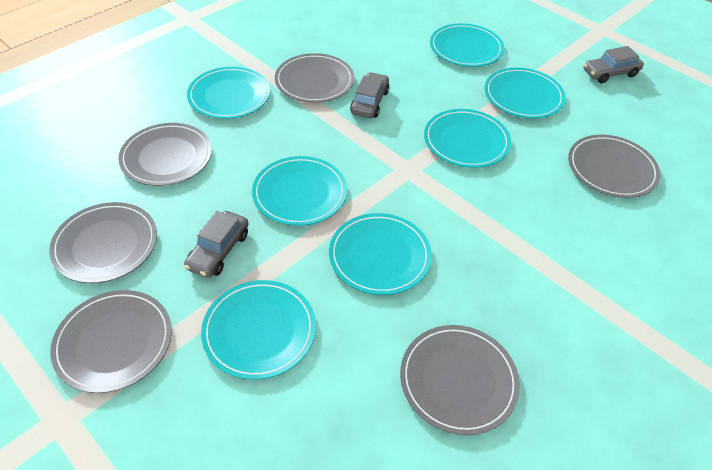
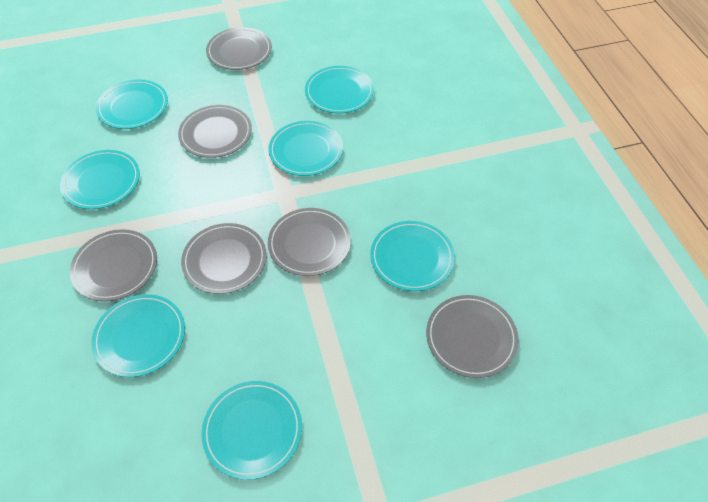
grey car: [184,211,249,278] [350,72,390,118] [583,46,644,83] = 3 -> none = 0

